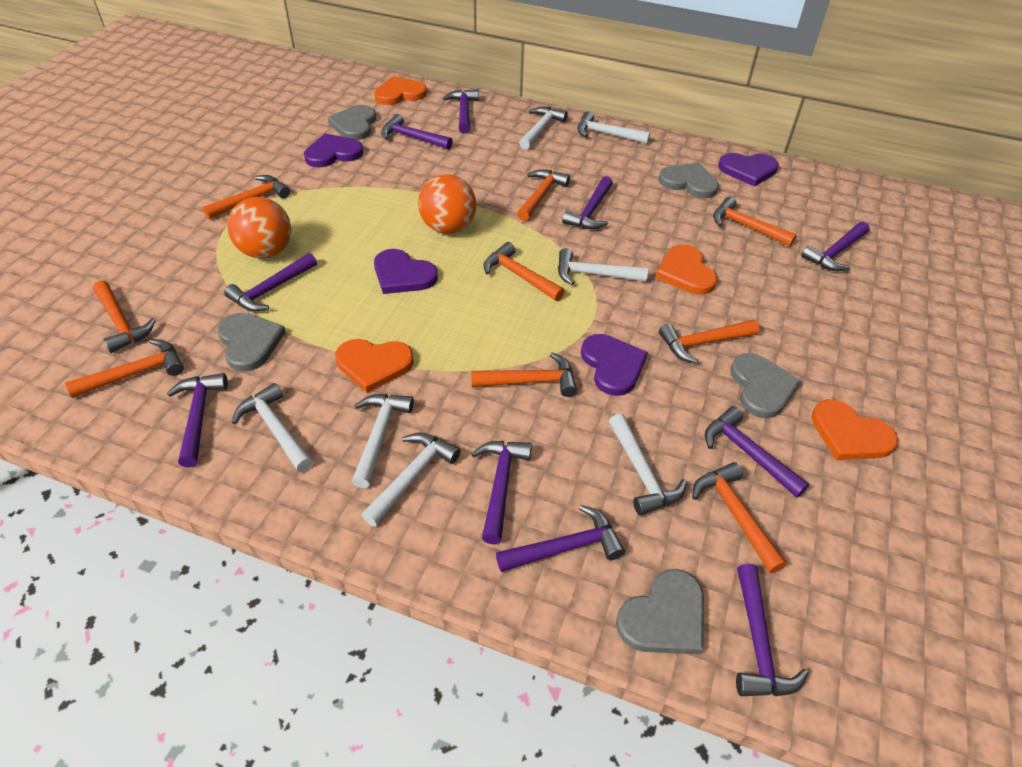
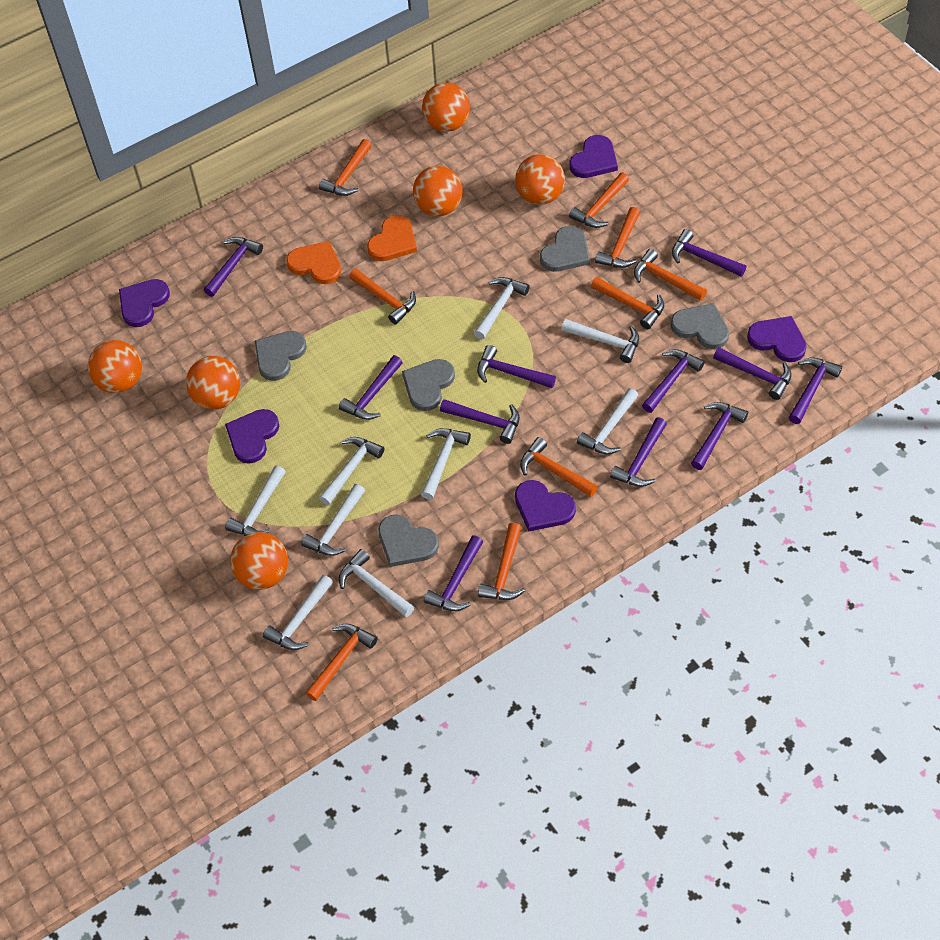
orange ball: [228,197,291,258] [418,174,476,234] = 2 -> [88,340,142,393] [186,356,240,410] [230,532,288,590] [413,166,463,216] [422,83,470,132] [515,154,565,205] = 6
orange heart: [335,339,414,393] [374,76,427,105] [656,244,717,294] [811,399,898,460] = 4 -> [286,241,341,284] [367,215,417,261] = 2
purple hammer: [167,373,228,468] [224,253,317,312] [381,114,453,150] [443,89,479,134] [471,441,532,544] [496,505,625,572] [562,176,613,229] [705,406,809,498] [736,564,809,696] [801,221,870,271] = 10 -> [204,237,263,297] [339,355,403,420] [424,536,483,611] [440,399,520,444] [477,345,556,388] [610,417,667,487] [642,349,705,413] [672,229,747,277] [691,402,748,470] [713,347,792,400] [789,357,842,424] = 11
purple heart: [304,134,363,168] [374,249,438,294] [581,334,648,396] [719,153,779,187] = 4 -> [119,279,170,327] [225,409,279,464] [515,480,576,532] [569,135,618,178] [747,316,807,362] = 5
white hammer: [232,383,313,472] [352,394,414,488] [362,433,461,527] [519,107,568,150] [558,248,648,285] [577,112,650,144] [608,414,687,516] = 7 -> [225,466,286,536] [263,575,333,650] [301,484,365,556] [319,437,384,505] [339,549,414,617] [421,428,471,500] [474,277,530,339] [561,319,639,363] [577,388,639,455] = 9

